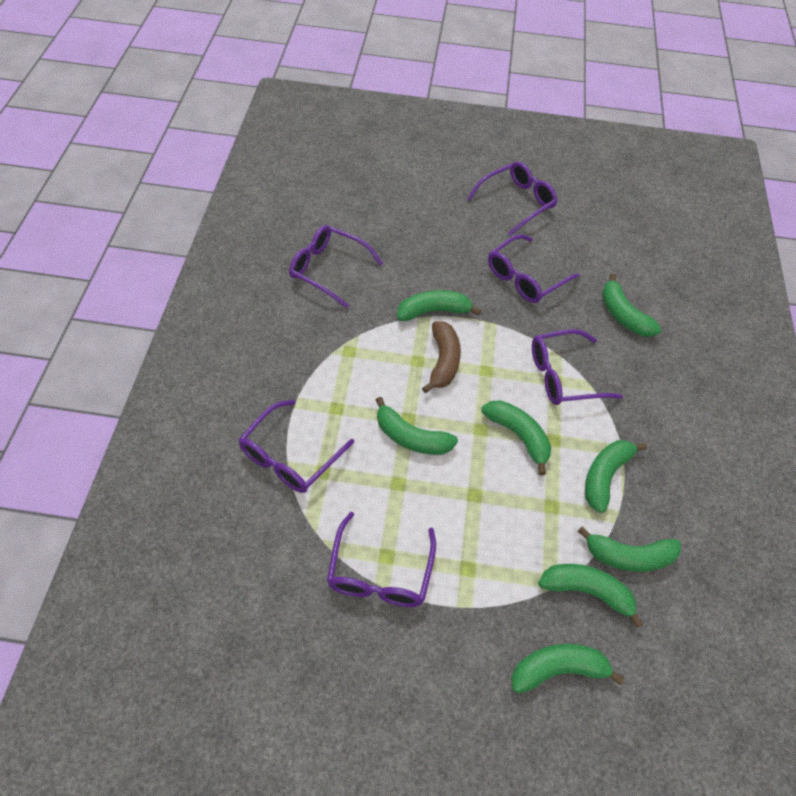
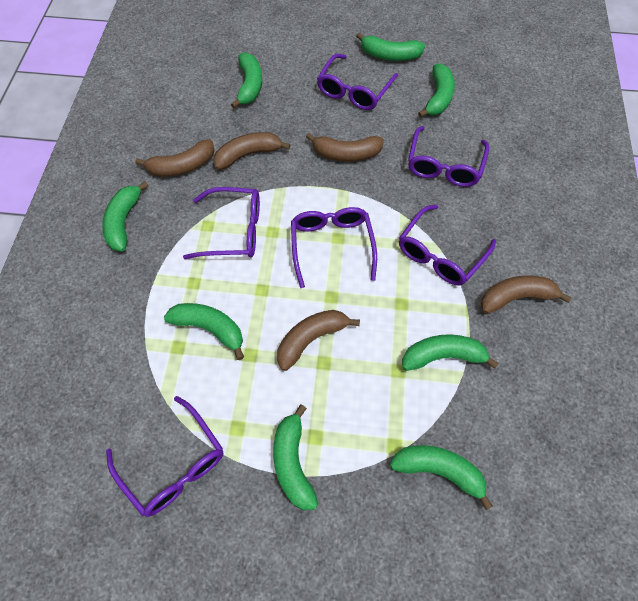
brown banana: [422,321,461,393] = 1 -> [135,140,215,177] [213,132,290,170] [277,310,360,371] [306,133,384,162] [481,276,572,314] = 5

